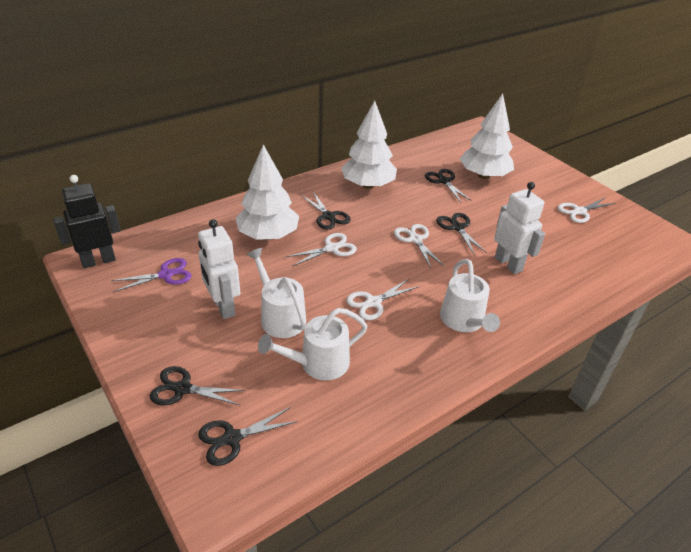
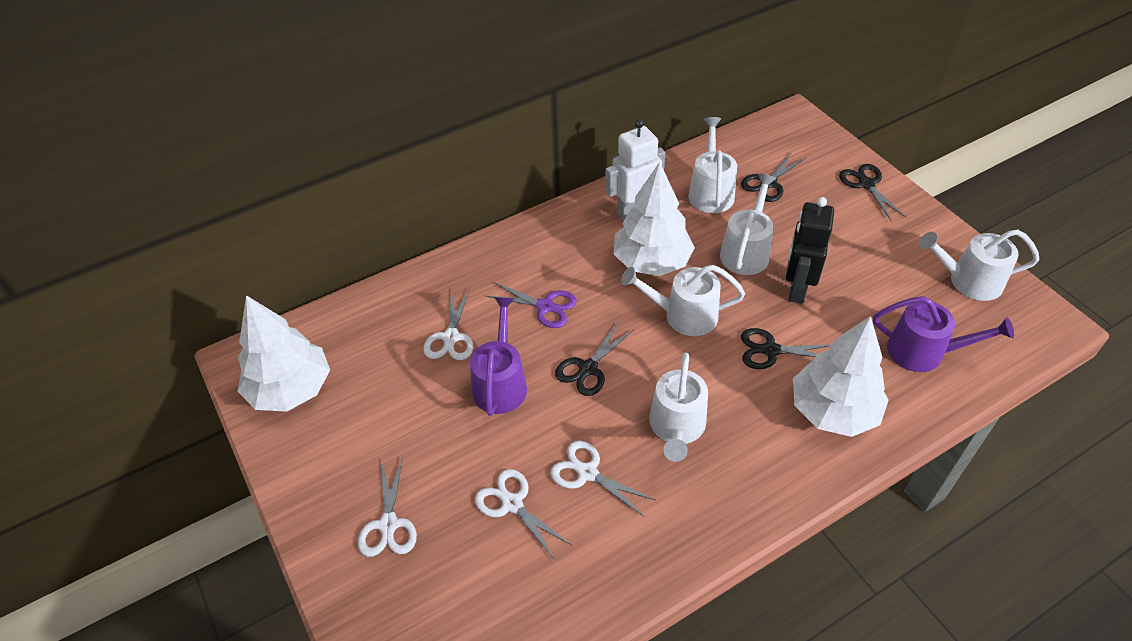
black scissors: [150,366,246,405] [198,407,298,466] [301,192,351,230] [425,169,472,203] [436,213,487,254] = 5 -> [555,321,633,396] [741,152,807,202] [741,328,831,369] [839,164,907,221] = 4
purple watering can: none = 0 -> [470,297,527,416] [873,296,1014,372] = 2
white robot: [198,219,240,319] [494,182,545,274] = 2 -> [605,119,665,221] = 1
white watering can: [246,248,306,338] [258,308,367,380] [440,259,500,332] = 3 -> [621,265,745,336] [649,352,708,462] [688,117,737,213] [720,174,777,275] [919,229,1040,301] = 5

